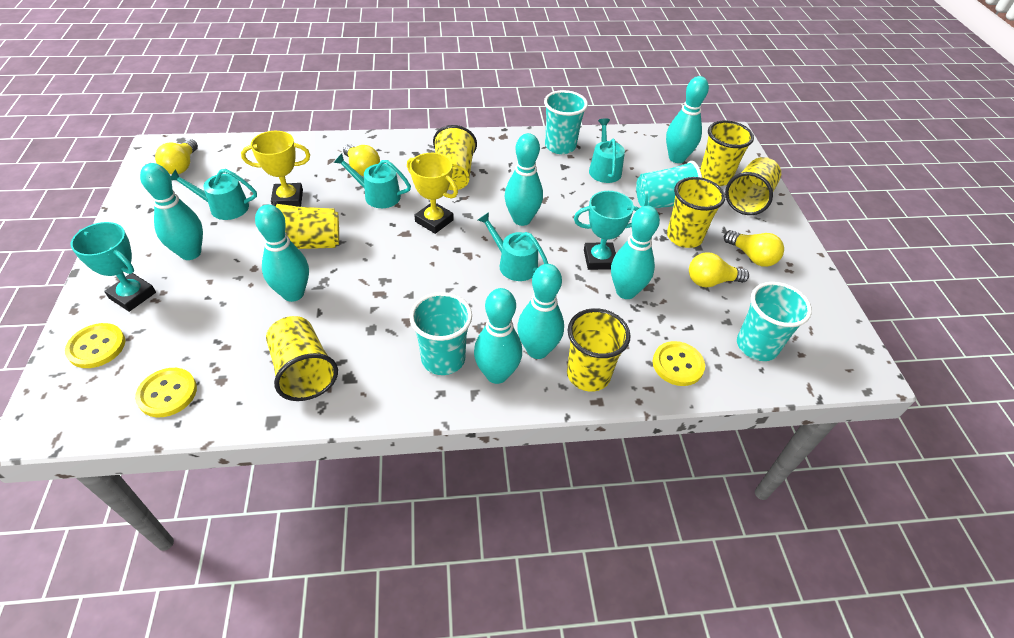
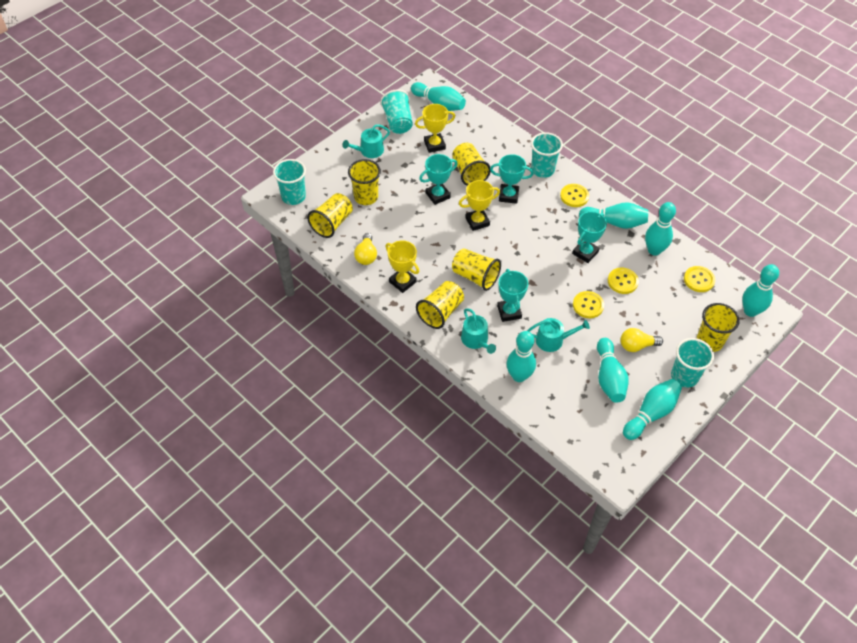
turquoise trophy: [71,222,156,312] [574,191,639,270] = 2 -> [419,154,458,205] [490,154,534,204] [497,269,528,322] [572,211,607,263] = 4
turquoise watering can: [171,169,257,220] [333,153,411,208] [478,212,548,281] [589,118,625,183] = 4 -> [343,124,390,158] [461,308,496,354] [527,318,590,352] = 3
yellow button: [65,323,125,368] [135,368,197,417] [653,341,705,386] = 3 -> [560,184,589,207] [573,291,604,318] [608,268,639,294] [684,266,715,292] = 4
yellow cup: [266,316,338,401] [272,202,339,249] [433,125,477,190] [567,308,631,392] [667,177,725,248] [700,121,754,186] [725,157,781,215] = 7 -> [307,193,353,238] [348,159,381,205] [416,281,464,329] [452,143,491,186] [452,248,501,291] [697,303,740,352] = 6
yellow light bulb: [155,139,198,174] [343,144,380,176] [689,252,749,287] [724,230,784,267] = 4 -> [354,233,377,265] [621,328,663,352] = 2
yellow trophy: [241,131,310,207] [407,153,458,234] = 2 -> [386,241,419,293] [415,104,455,153] [459,180,500,231] = 3

